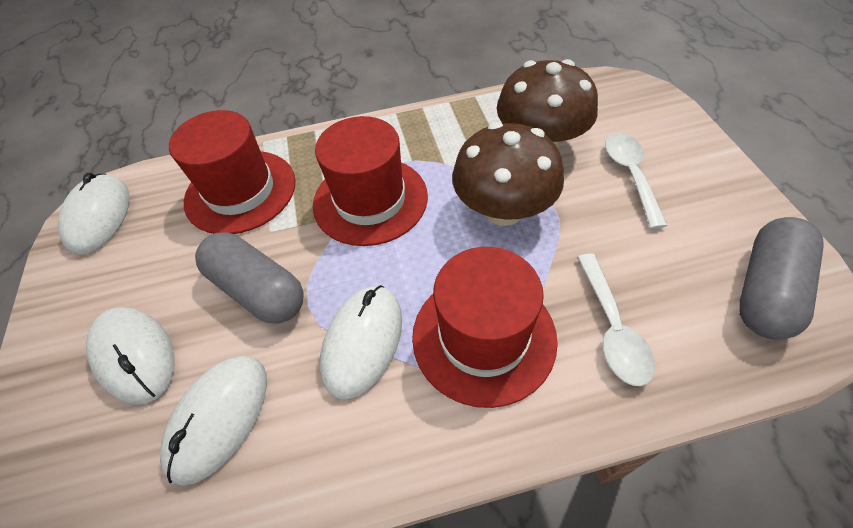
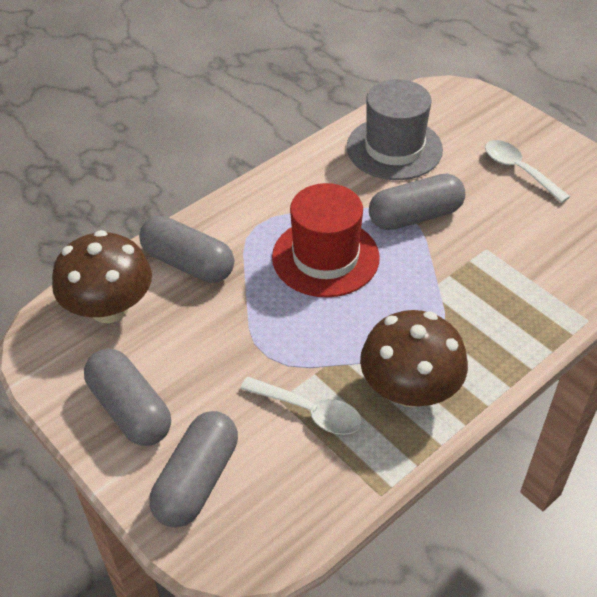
grey capsule: [195,233,304,324] [739,217,824,340] = 2 -> [84,349,171,446] [139,216,234,283] [149,411,238,528] [369,173,465,230] = 4
grey hat: none = 0 -> [347,79,443,180] = 1
red hat: [169,110,295,234] [313,116,428,246] [412,247,558,408] = 3 -> [272,183,380,297] = 1
white mouse: [58,173,129,255] [86,307,175,405] [160,356,267,486] [320,285,402,399] = 4 -> none = 0

